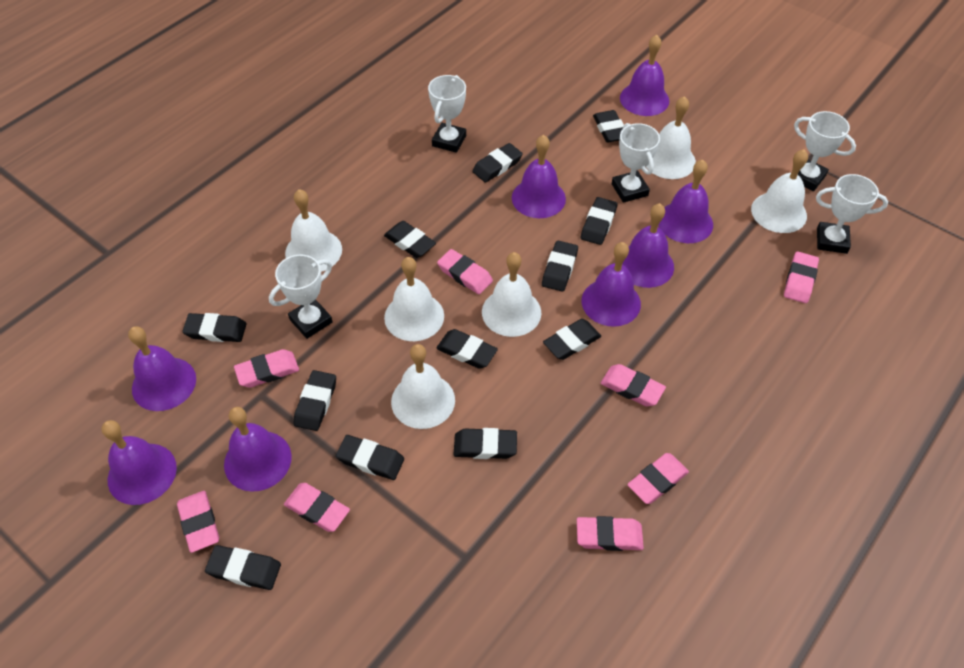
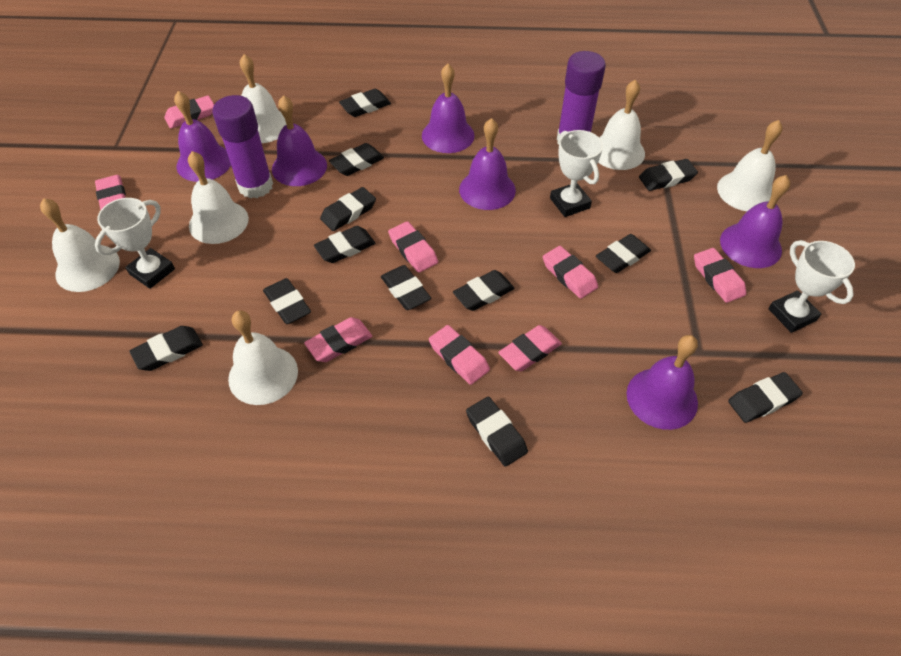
purple bell: [101,420,177,505] [128,326,196,411] [224,407,292,492] [512,135,566,218] [582,242,641,327] [620,35,669,116] [622,203,674,288] [659,160,713,243] = 8 -> [174,91,231,182] [272,95,327,186] [422,64,475,153] [459,118,516,210] [627,335,698,430] [720,175,790,268] = 6
purple glue stick: none = 0 -> [212,95,273,198] [557,51,606,144] = 2
white trophy: [269,254,333,339] [428,75,466,153] [612,123,660,203] [794,111,856,191] [816,174,888,254] = 5 -> [95,198,175,289] [550,130,603,217] [768,240,855,333] = 3

